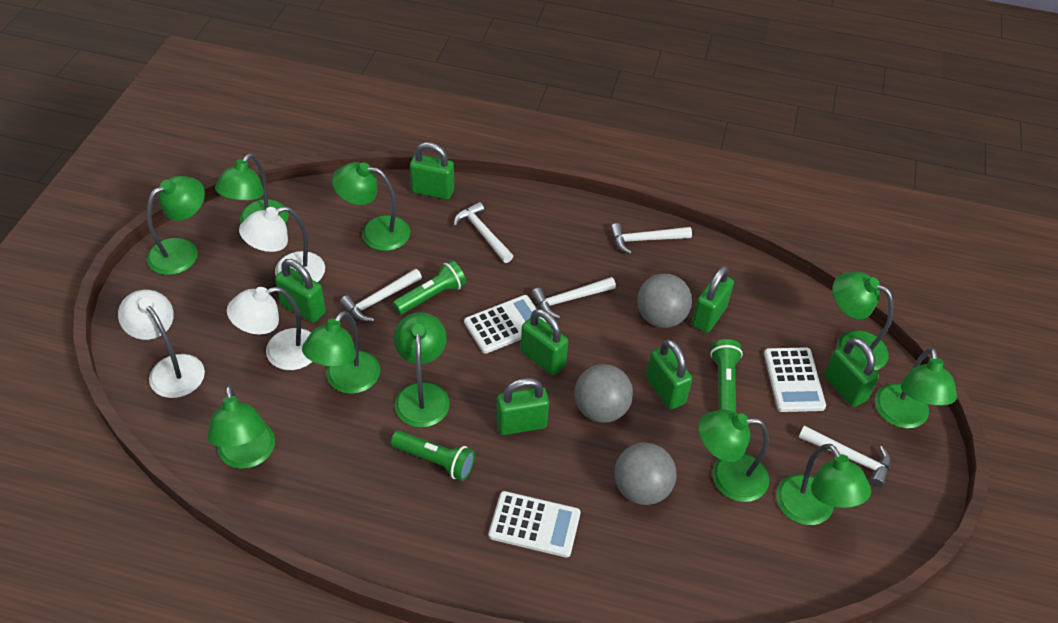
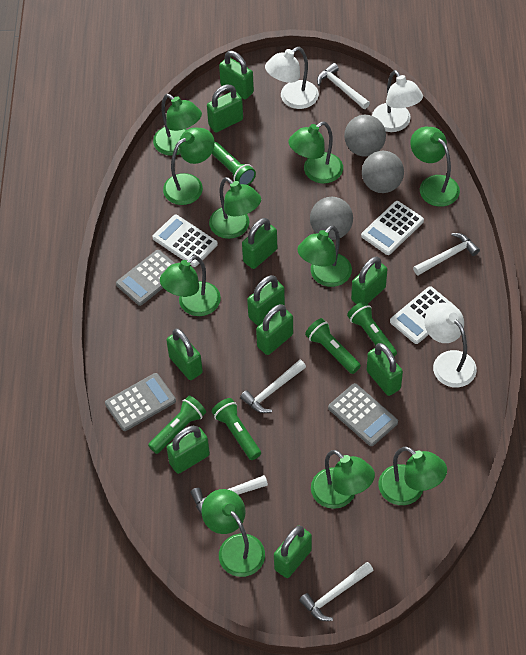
green flashlight: [391,431,475,481] [393,260,466,315] [710,339,743,412] = 3 -> [148,396,206,454] [212,142,256,185] [212,398,261,460] [305,318,361,374] [347,301,397,357] = 5
green padlock: [275,259,326,323] [410,142,454,200] [496,378,549,435] [521,309,568,375] [646,339,692,409] [692,266,734,333] [824,338,879,407] = 7 -> [166,328,203,380] [167,426,210,474] [207,85,243,133] [219,51,254,99] [242,218,277,269] [247,275,285,326] [256,304,293,355] [274,526,312,578] [351,257,387,304] [367,343,403,396] = 10
grey calculator: none = 0 -> [105,373,176,431] [116,250,175,306] [328,383,398,446] = 3

